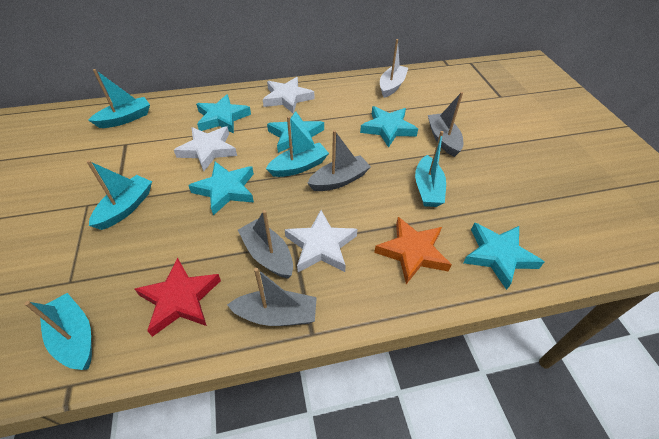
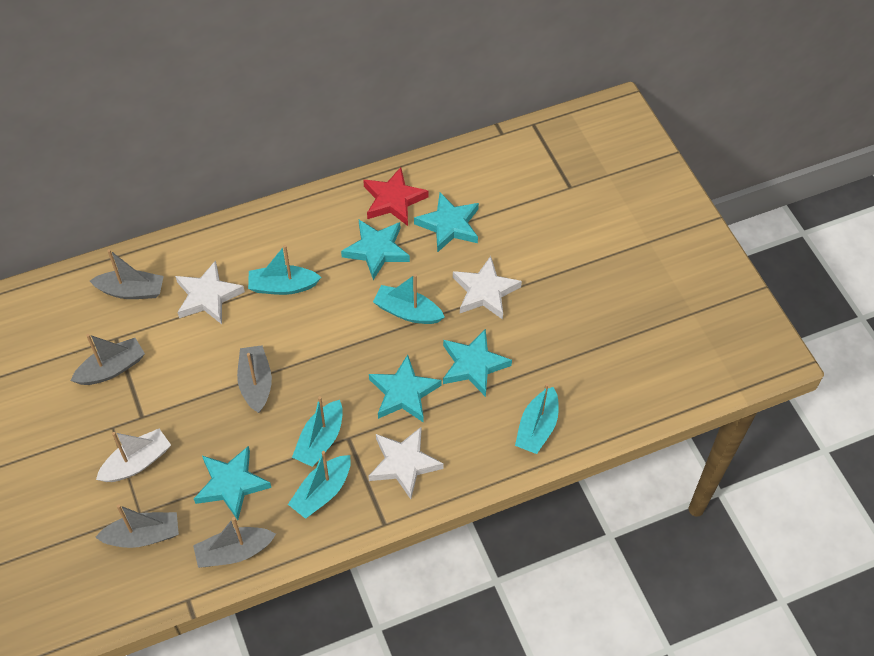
grey boat: [227,268,317,326] [238,210,293,279] [307,130,371,191] [428,92,463,157] = 4 -> [71,334,145,385] [90,249,164,299] [95,504,179,548] [193,517,276,568] [237,345,272,413] = 5
orange star: [374,217,452,284] = 1 -> none = 0

